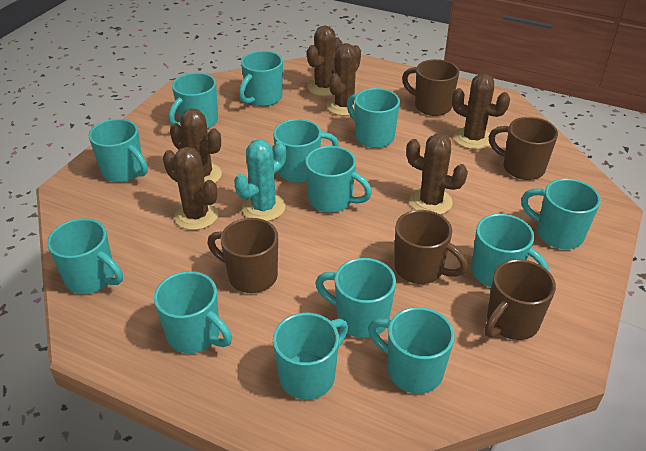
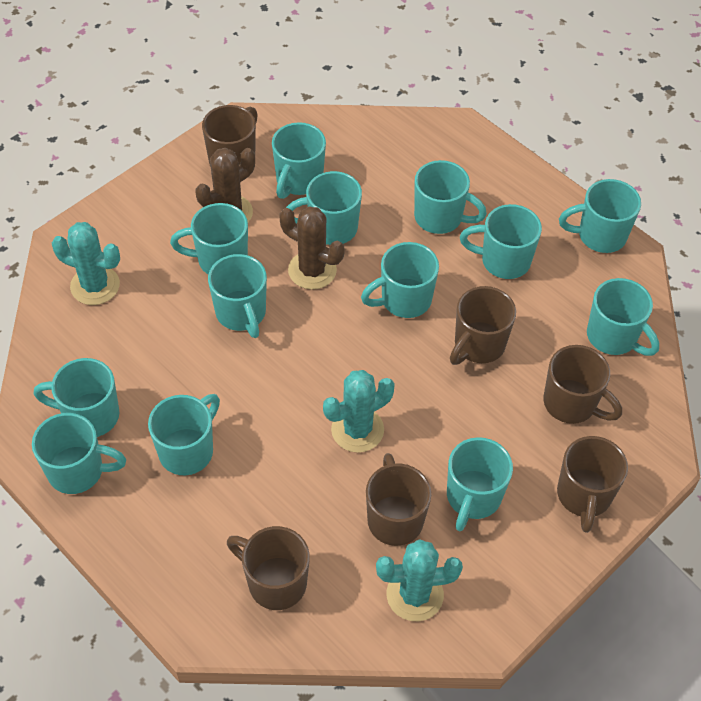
brown cactus: [163,147,219,230] [170,109,222,183] [307,25,342,96] [327,43,361,116] [406,134,468,215] [452,74,510,150] = 6 -> [196,148,255,222] [279,206,345,290] = 2
brown mug: [207,218,278,293] [395,210,468,284] [402,59,459,116] [484,259,556,340] [489,117,558,180] = 5 -> [202,105,258,167] [227,526,310,610] [366,453,431,546] [450,286,516,365] [543,345,622,424] [557,436,628,533] = 6
turquoise cactus: [234,139,286,221] = 1 -> [52,222,120,305] [323,370,395,453] [376,539,463,621] = 3

